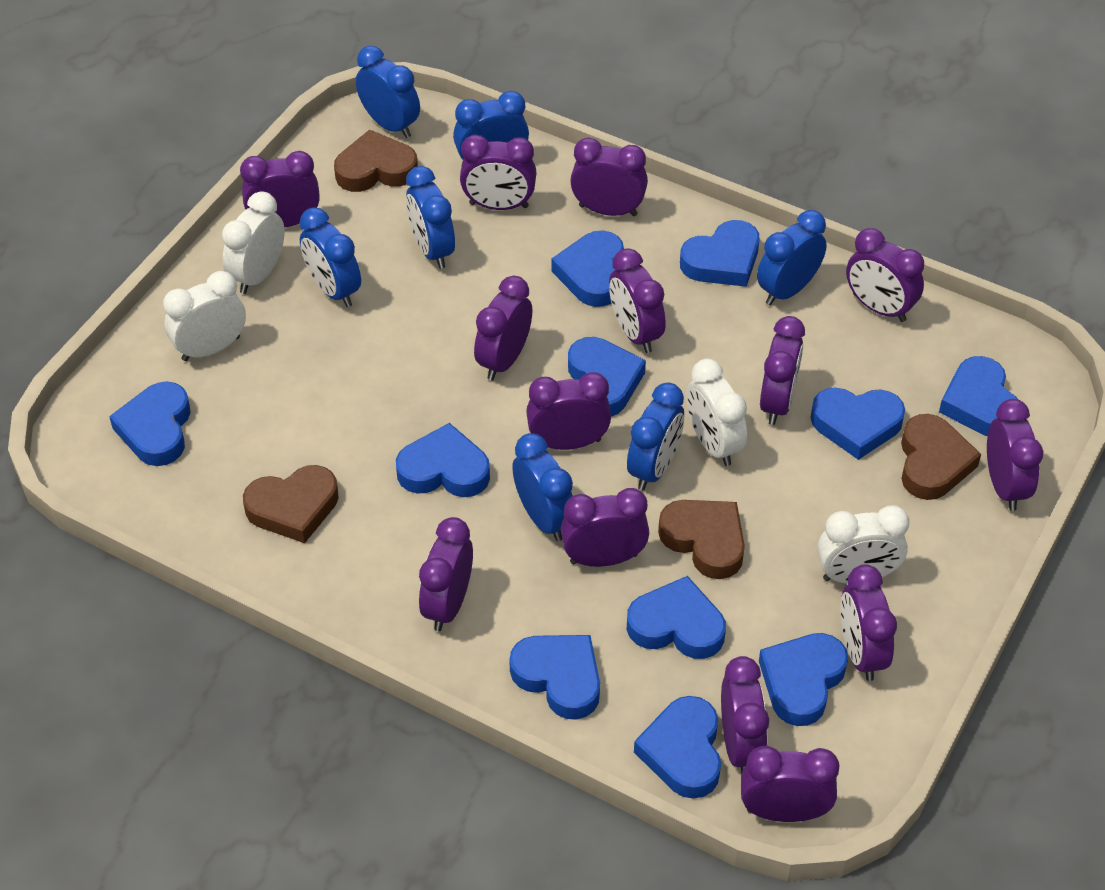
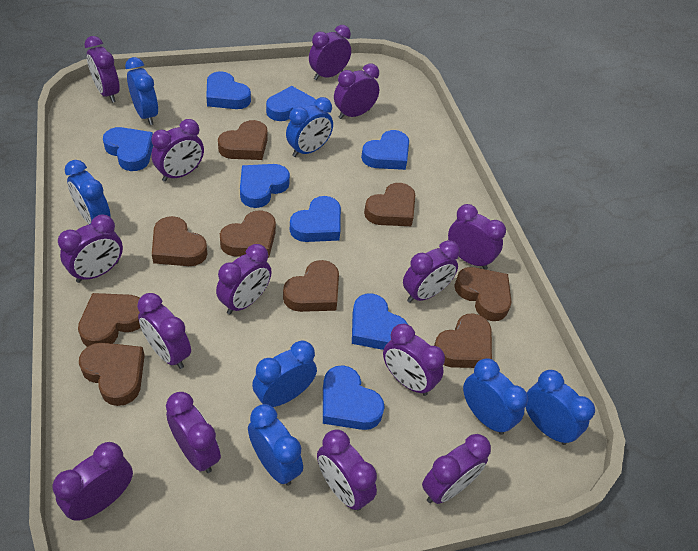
blue heart: [109,381,191,466] [396,423,490,497] [509,635,600,720] [551,230,624,307] [568,337,646,417] [627,576,726,659] [634,696,721,799] [680,220,759,287] [759,633,848,726] [810,388,905,460] [939,356,1018,436] = 11 -> [103,127,153,171] [206,71,251,109] [240,164,290,208] [266,86,316,121] [290,196,341,242] [323,365,385,430] [352,293,407,350] [361,130,409,170] = 8
brown heart: [243,465,339,543] [334,129,418,192] [658,500,745,579] [901,414,981,500] = 4 -> [78,293,141,347] [79,342,145,406] [152,216,208,266] [218,120,268,160] [220,211,276,258] [283,260,339,312] [364,183,415,226] [434,314,492,368] [454,267,511,321] = 9
white clock: [163,271,246,361] [222,191,285,294] [686,359,747,466] [817,505,909,584] = 4 -> none = 0

